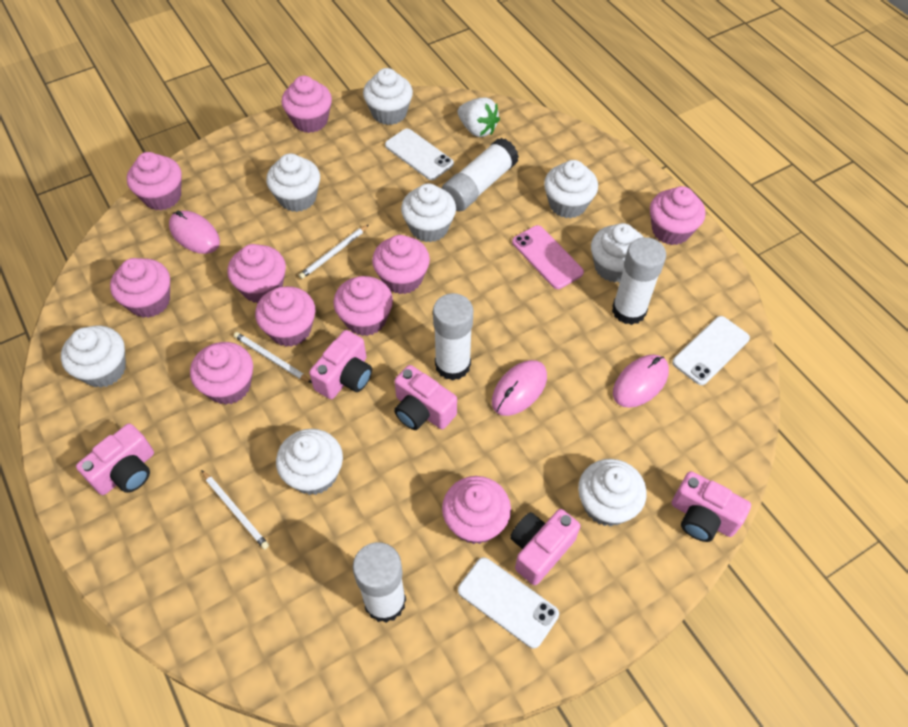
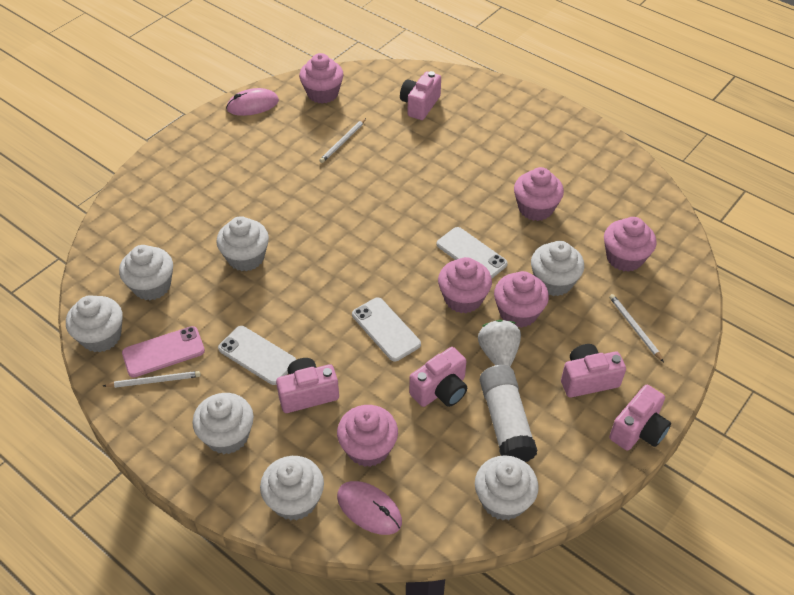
pink cupcake: [110,258,170,318] [127,152,182,210] [190,342,253,405] [227,244,286,303] [255,286,315,347] [281,76,332,133] [333,276,393,336] [372,235,430,294] [442,476,511,544] [650,186,705,245] = 10 -> [299,53,344,104] [337,405,398,467] [438,257,492,313] [494,271,549,328] [514,167,564,221] [604,217,657,272] = 6
pink mouse: [169,211,220,254] [492,360,547,416] [613,355,669,408] = 3 -> [226,88,279,116] [337,481,402,535] = 2
white cupcake: [61,326,126,388] [266,153,320,212] [276,429,343,495] [363,68,413,125] [401,183,456,242] [544,160,598,218] [578,459,647,526] [591,223,643,283] = 8 -> [66,295,123,352] [119,245,173,300] [192,393,254,454] [216,216,269,271] [260,456,324,521] [475,455,539,521] [531,241,584,296] = 7
white glue stick: [353,542,406,623] [433,293,473,381] [441,138,519,211] [612,237,666,325] = 4 -> [480,365,538,462] = 1

